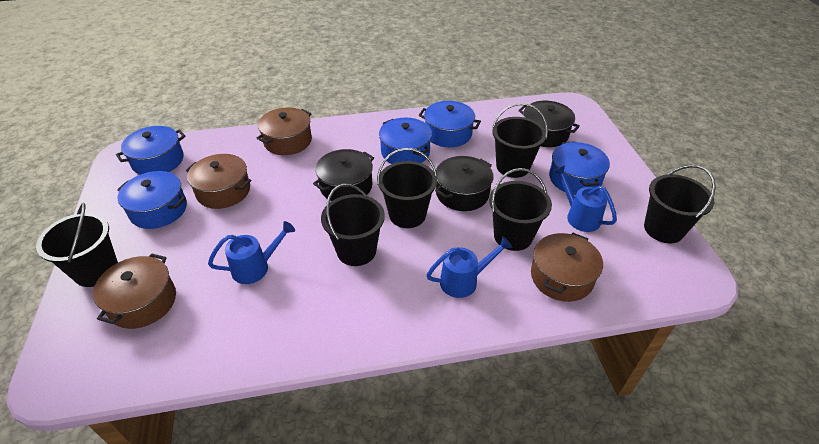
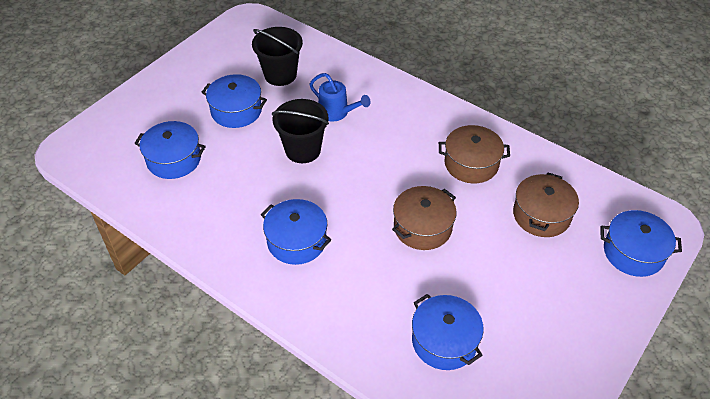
black bucket: [36,203,118,287] [321,184,385,266] [377,148,437,228] [489,168,552,251] [492,103,548,178] [644,165,716,243] = 6 -> [252,27,303,86] [272,99,329,163] = 2
black pot: [313,149,374,201] [435,156,493,211] [518,101,580,147] = 3 -> none = 0
blue watering can: [208,221,295,284] [427,236,513,298] [553,165,617,232] = 3 -> [309,73,371,121] = 1
brown pot: [93,253,176,329] [186,154,251,209] [257,107,312,155] [531,233,603,302] = 4 -> [392,186,457,250] [439,125,510,183] [513,173,579,237] = 3

